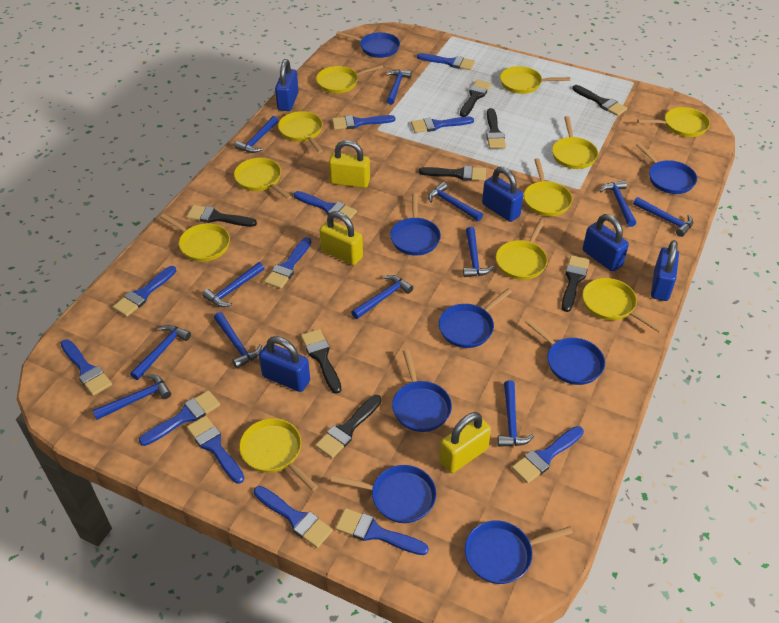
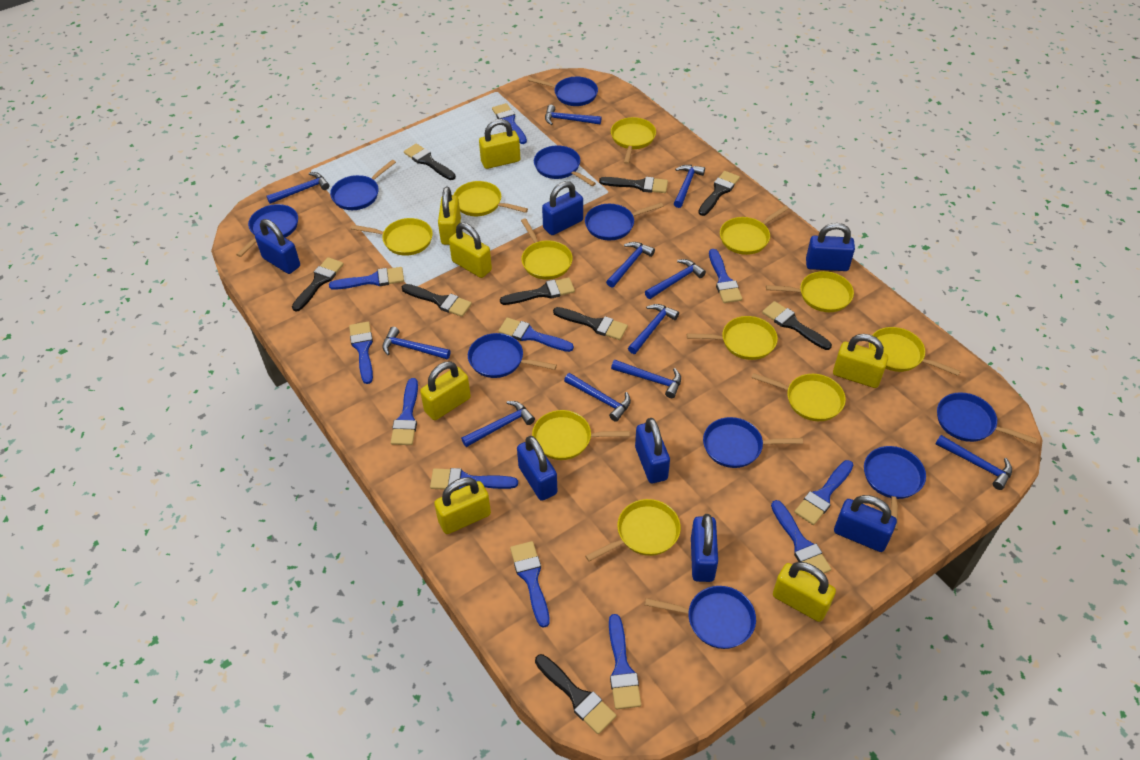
black brush: [187,205,257,227] [301,329,341,394] [315,395,382,458] [419,166,486,181] [460,80,491,117] [486,108,506,149] [562,255,590,312] [572,85,627,116] = 8 -> [292,257,344,311] [402,284,472,317] [404,144,456,180] [500,277,575,305] [535,654,616,734] [553,307,628,340] [599,177,668,193] [698,171,740,216] [762,301,832,350] = 9
blue brush: [61,339,112,396] [113,266,176,317] [139,390,220,446] [187,416,245,484] [254,486,333,548] [264,237,311,289] [293,191,357,219] [332,115,395,130] [335,508,429,555] [411,117,474,133] [417,53,475,70] [512,426,584,484] = 12 -> [329,267,404,290] [349,322,373,384] [391,378,418,445] [430,468,518,491] [492,103,527,144] [498,318,574,352] [510,541,550,628] [609,614,641,709] [709,249,742,303] [771,500,831,575] [794,460,853,525] = 11
blue hammer: [92,374,171,420] [130,325,191,380] [202,262,264,307] [214,312,262,369] [235,116,278,153] [351,275,413,319] [386,69,412,105] [428,182,483,221] [463,227,494,277] [497,380,534,447] [600,180,636,227] [633,197,693,237] = 12 -> [267,172,330,204] [382,327,451,359] [461,401,535,447] [545,105,601,125] [564,373,631,422] [606,242,655,288] [611,360,681,398] [628,304,679,354] [645,259,706,299] [674,165,705,208] [936,435,1012,490] = 11
blue padlock: [259,336,310,392] [275,59,299,111] [482,167,523,222] [583,214,629,272] [651,240,679,301] = 5 -> [255,219,300,274] [517,436,558,501] [542,181,583,235] [635,418,670,483] [691,514,718,582] [806,223,855,271] [834,495,897,552] = 7
blue pan: [331,465,436,523] [336,31,400,58] [390,193,441,256] [392,350,452,432] [439,288,512,348] [465,520,573,584] [525,319,605,385] [636,143,697,194] = 8 -> [236,204,298,257] [330,160,396,210] [468,333,557,378] [528,77,598,106] [534,145,596,186] [585,202,663,240] [645,586,756,649] [703,417,803,468] [864,446,926,531] [937,392,1037,444] = 10
yellow padlock: [320,211,363,265] [329,140,370,188] [439,412,491,473] = 3 -> [420,361,471,420] [434,477,491,534] [438,187,461,245] [449,223,492,278] [479,119,520,169] [773,562,836,622] [833,334,888,388] = 7

